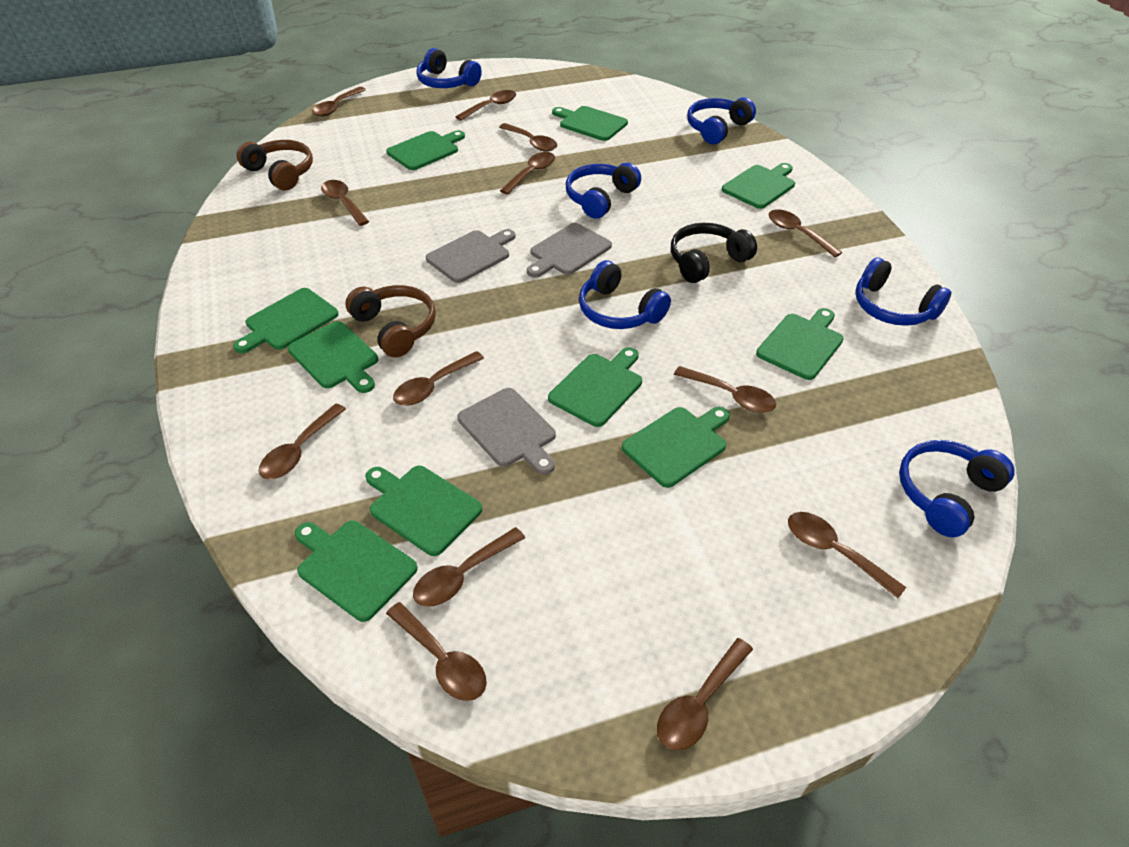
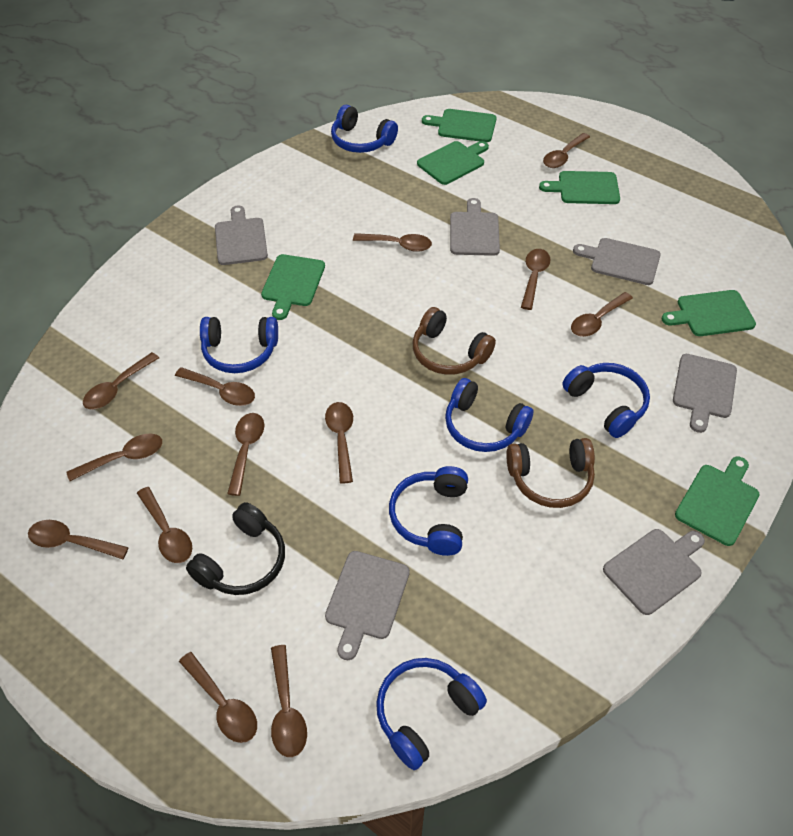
green cutting board: [233,288,339,353] [288,321,378,393] [295,521,418,622] [365,466,482,556] [386,130,465,170] [548,347,642,427] [552,106,628,141] [622,407,730,488] [722,163,795,209] [756,308,844,380] = 10 -> [261,254,325,320] [417,141,489,185] [422,109,496,142] [539,171,620,204] [661,290,756,336] [675,457,760,546] = 6
grey cutting board: [426,229,516,283] [457,388,556,475] [527,223,612,278] = 3 -> [215,206,268,265] [325,551,410,660] [450,198,500,256] [573,238,661,285] [603,529,705,615] [673,354,737,433] = 6

